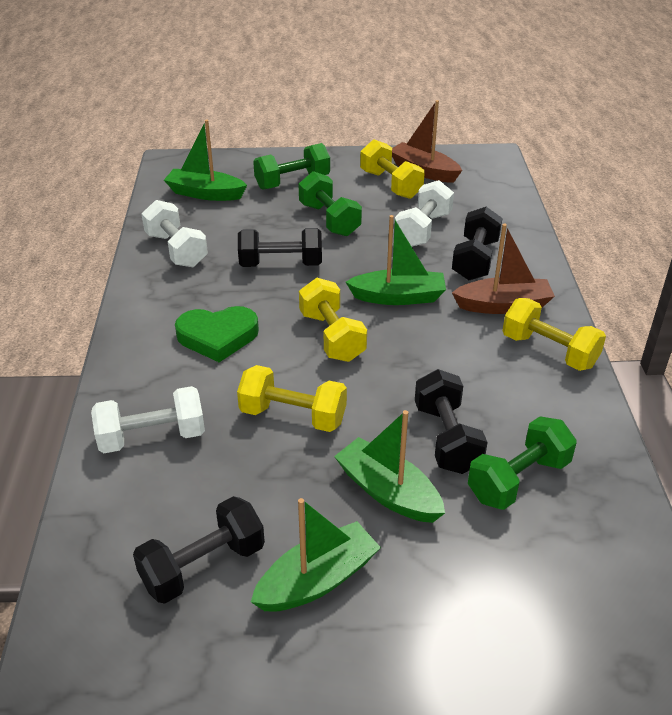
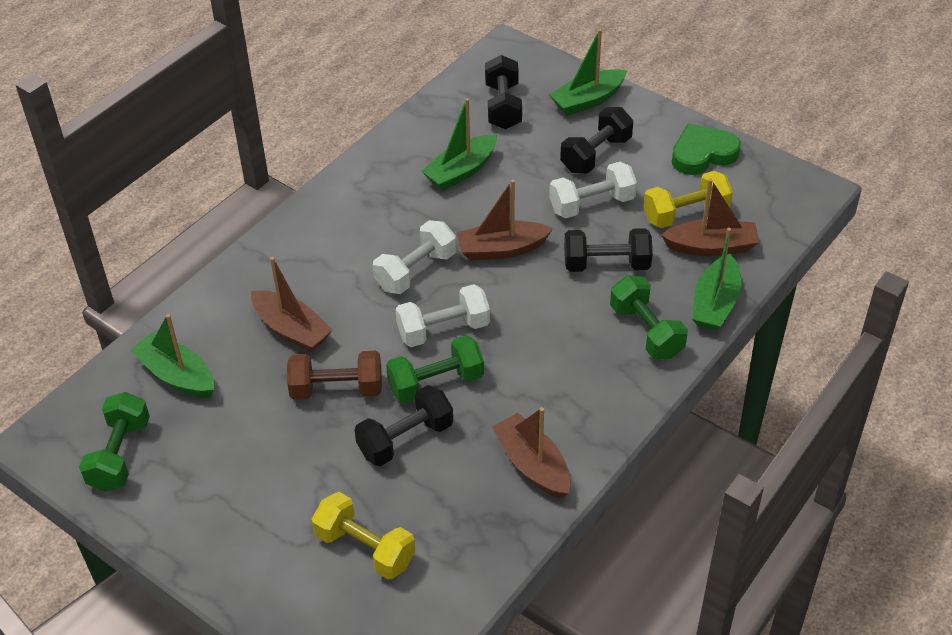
brown boat: [392,100,462,183] [452,224,555,314] = 2 -> [251,257,333,352] [457,180,553,260] [492,407,570,499] [661,179,760,256] = 4
brown dumbbell: none = 0 -> [287,351,382,400] = 1
yellow dumbbell: [237,365,347,432] [299,278,367,362] [360,139,425,199] [502,298,606,371] = 4 -> [312,492,415,580] [643,171,733,228] = 2

